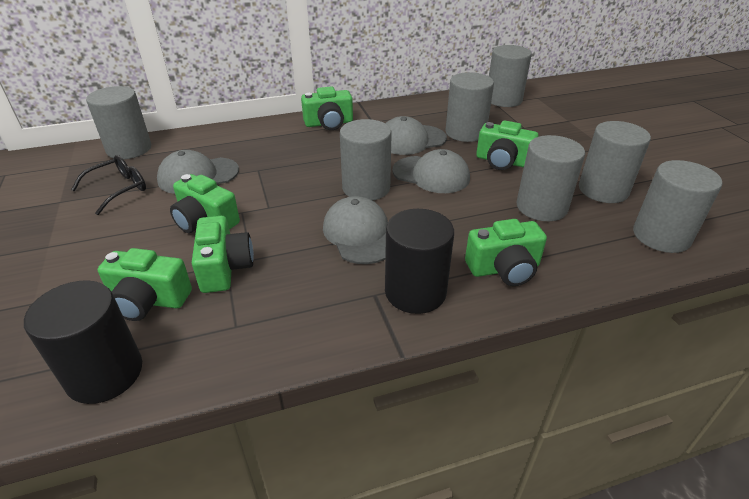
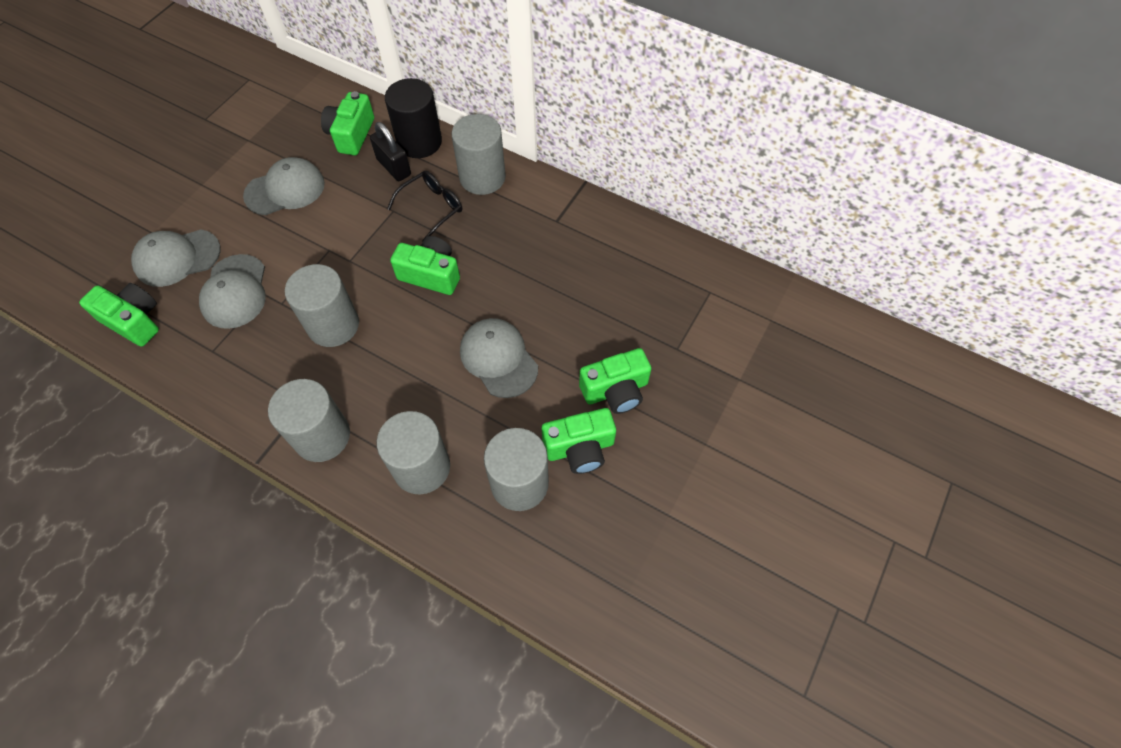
black cylinder: [24,280,142,404] [385,209,454,314] = 2 -> [385,78,442,158] = 1
black padlock: none = 0 -> [370,122,411,181] = 1
green camera: [98,248,192,321] [170,174,240,233] [192,216,254,293] [301,86,353,130] [465,219,547,286] [476,120,538,170] = 6 -> [79,283,159,347] [321,91,374,155] [390,236,460,295] [542,408,616,474] [579,348,651,414] = 5
grey cylinder: [86,86,151,159] [340,119,392,201] [445,72,494,142] [489,45,532,107] [516,135,585,221] [579,121,651,203] [633,160,722,253] = 7 -> [268,379,350,462] [285,264,359,347] [376,411,450,494] [452,114,506,195] [484,428,549,511] = 5

